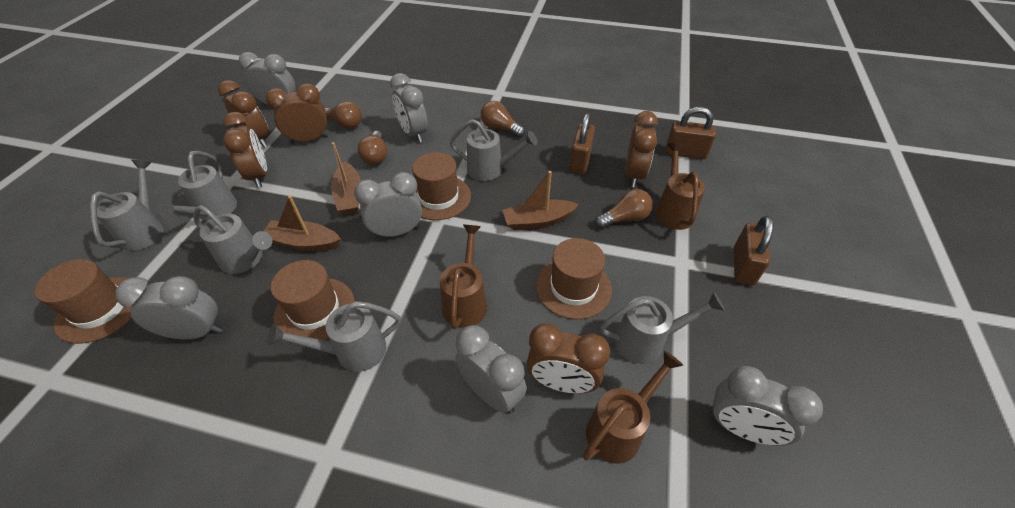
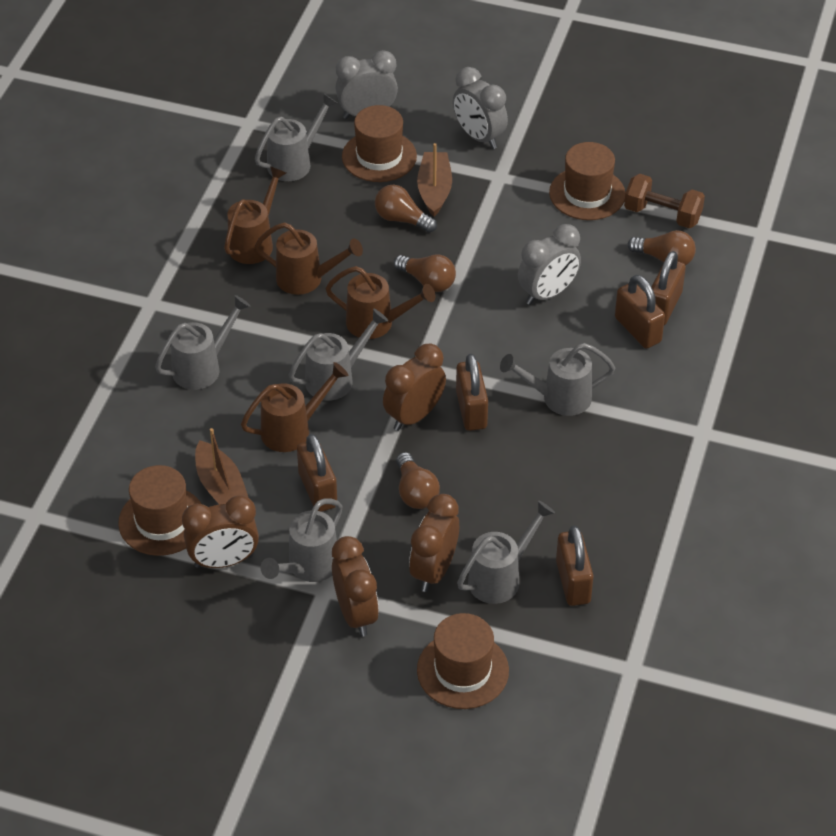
brown boat: [264,195,341,251] [331,142,361,215] [502,171,579,230] = 3 -> [195,428,249,505] [417,143,452,217] = 2
brown clock: [218,80,269,148] [223,112,267,188] [266,83,329,144] [527,323,610,393] [625,111,658,187] = 5 -> [182,495,259,568] [332,536,379,637] [383,344,446,431] [409,494,459,592] = 4
brown dumbbell: none = 0 -> [624,174,705,228] = 1
brown padlock: [569,113,595,174] [666,107,716,159] [734,215,774,286] = 3 -> [297,434,337,512] [456,354,488,431] [556,525,593,606] [615,275,665,349] [652,251,686,325] = 5
brown watering can: [440,225,487,329] [583,351,683,464] [655,142,705,230] = 3 -> [224,166,286,264] [241,362,348,452] [255,222,363,295] [325,266,436,339] = 4
grey clock: [116,276,223,339] [238,52,295,105] [354,172,422,238] [390,73,428,143] [455,325,527,413] [710,366,823,446] = 6 -> [335,50,398,119] [453,67,508,149] [518,224,581,305] = 3

